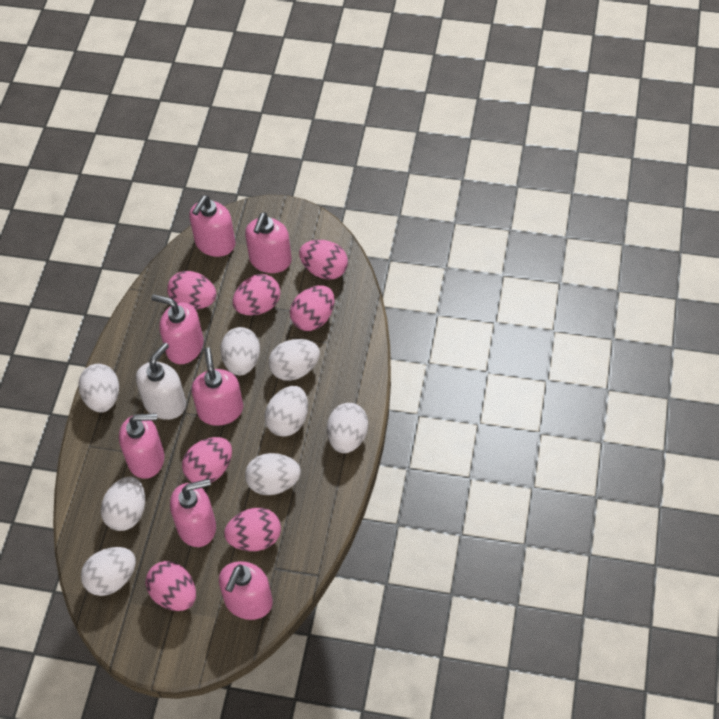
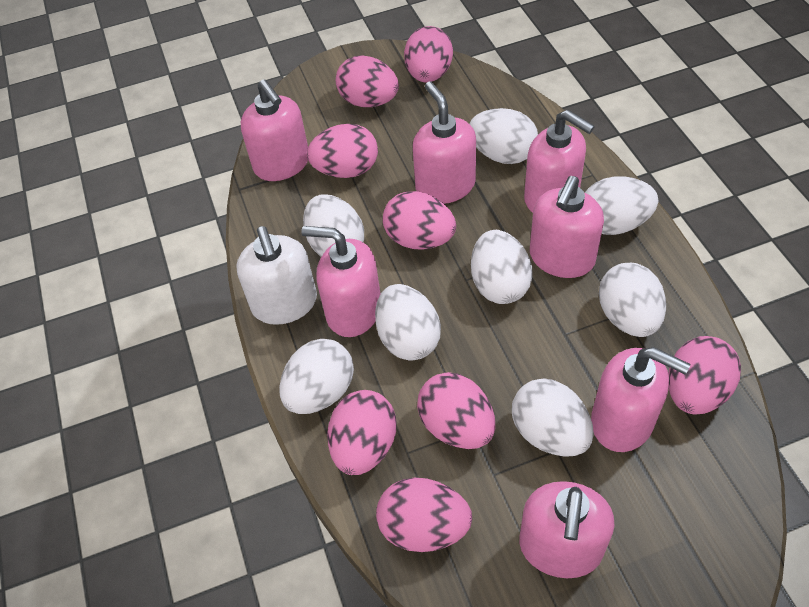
pink egg: [146,561,196,611] [167,271,216,310] [182,437,232,483] [224,508,281,551] [233,274,280,316] [290,285,335,331] [299,240,348,280] = 7 -> [307,124,378,178] [327,390,396,475] [336,55,399,107] [376,478,472,552] [383,191,456,250] [404,26,453,82] [417,372,495,449] [668,336,741,414] = 8

